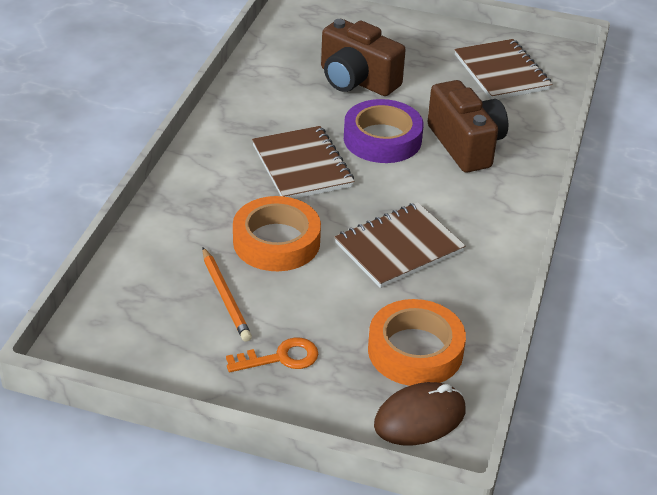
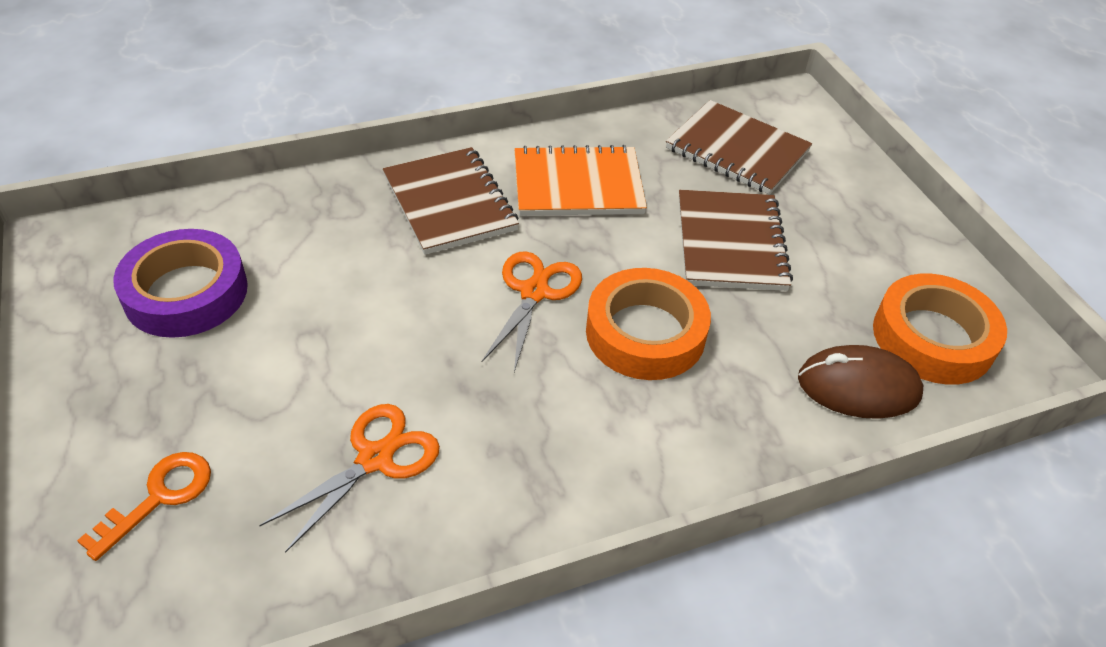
brown camera: [321,19,406,96] [427,80,509,173] = 2 -> none = 0
orange notebook: none = 0 -> [515,145,647,216] = 1
orange pencil: [202,248,252,342] = 1 -> none = 0
orange scissors: none = 0 -> [259,404,440,553] [481,251,582,372] = 2

